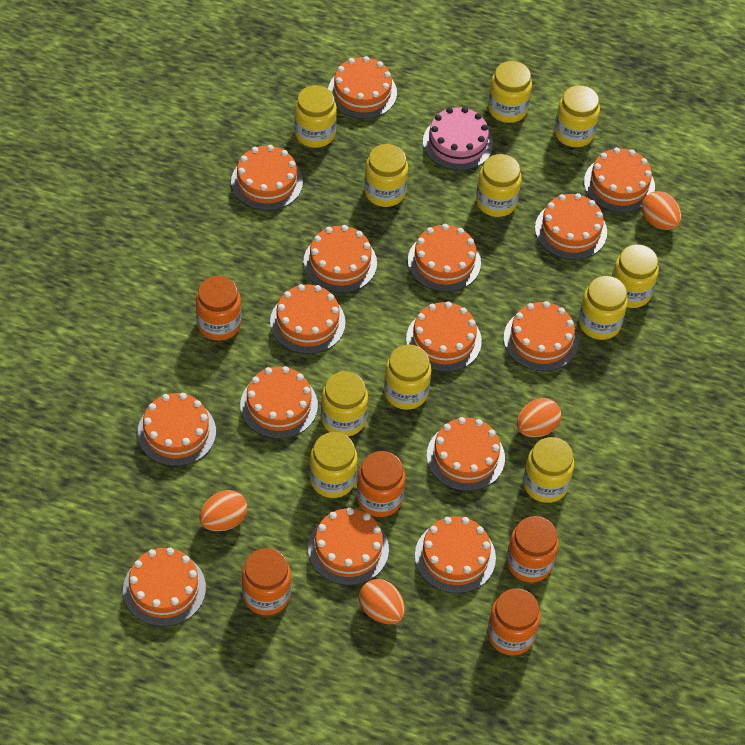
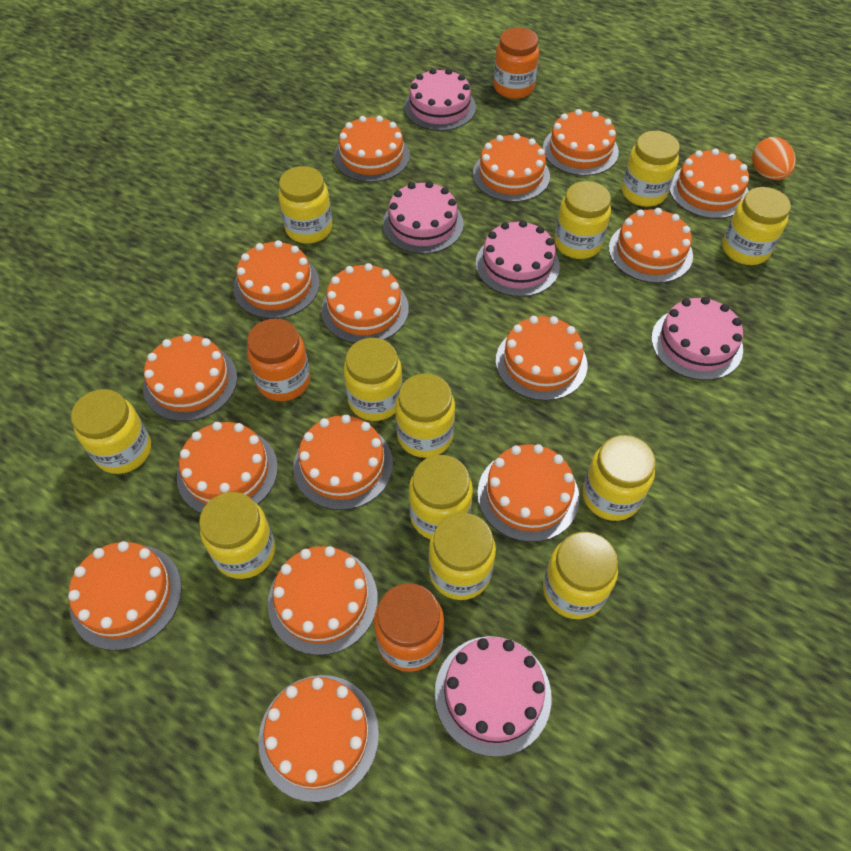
orange egg: [199,490,247,531] [359,579,405,624] [517,398,561,438] [641,191,681,230] = 4 -> [752,137,796,180] = 1
orange jar: [196,276,241,341] [242,548,291,615] [357,451,405,517] [487,588,541,655] [507,516,559,583] = 5 -> [247,319,310,401] [374,583,444,672] [494,27,539,99] = 3
pink cake: [423,107,493,171] = 1 -> [383,181,464,254] [404,68,476,131] [435,636,551,757] [476,220,560,297] [651,297,743,380] = 5
yellow jar: [294,85,337,148] [310,432,357,498] [321,371,368,437] [364,144,408,207] [384,345,431,410] [476,154,522,217] [488,61,532,123] [523,437,574,503] [554,85,600,147] [579,276,628,340] [612,244,659,308] = 11 -> [71,389,151,474] [199,492,275,579] [278,166,332,244] [343,338,403,421] [395,373,455,458] [409,455,473,539] [429,513,496,600] [543,532,618,619] [554,181,611,259] [582,435,656,521] [622,131,680,207] [722,187,791,265] = 12

